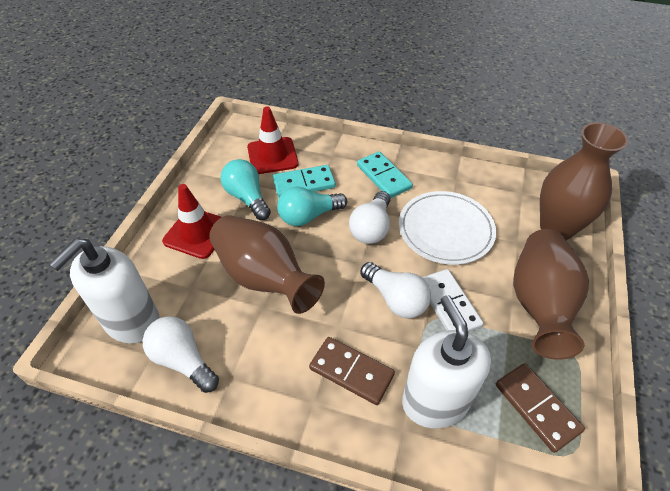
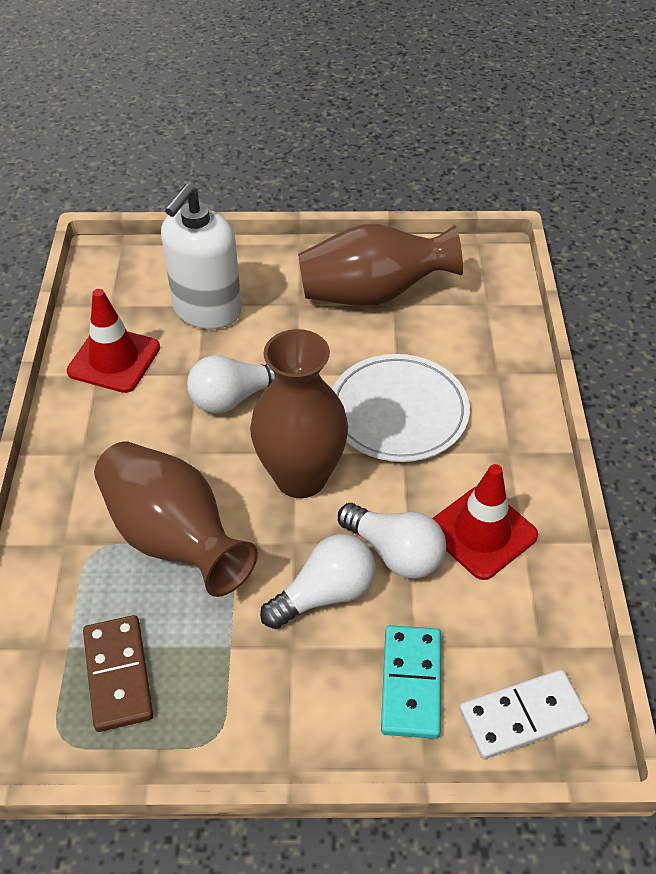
brown domino: [309,337,395,405] [496,363,585,453] = 2 -> [83,615,153,732] = 1
turquoise domino: [273,165,336,197] [357,151,413,198] = 2 -> [381,625,441,739] = 1
turquoise light bulb: [220,159,271,220] [277,186,347,226] = 2 -> none = 0
white soap dispenser: [49,239,160,344] [402,295,491,428] = 2 -> [161,184,242,329] = 1

